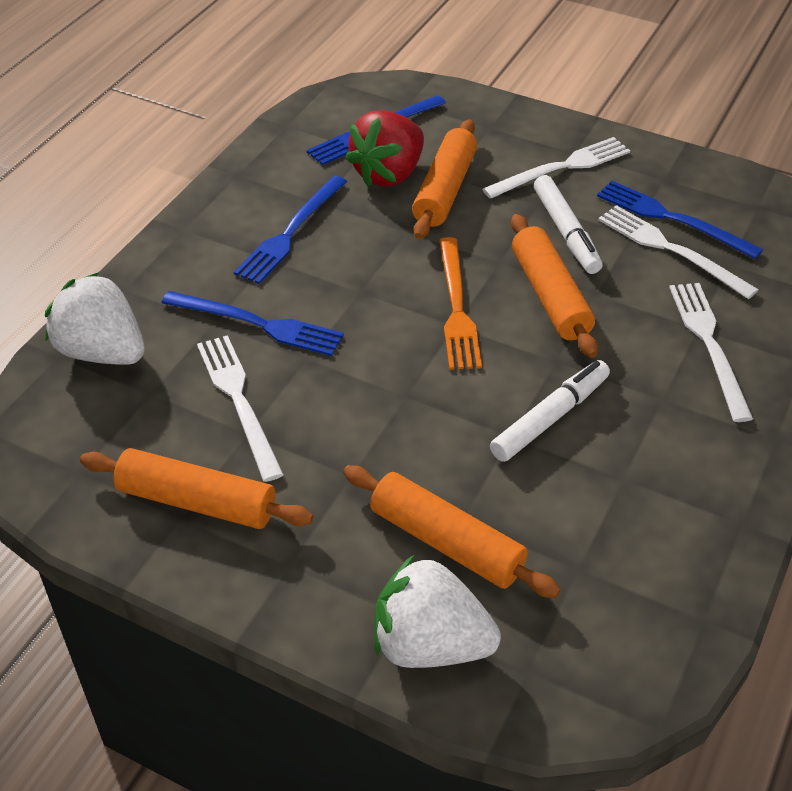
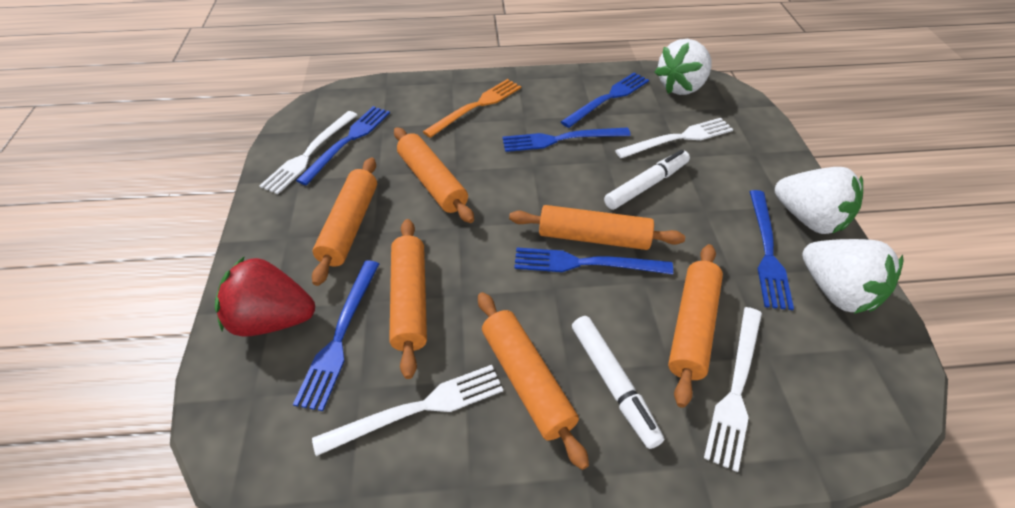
blue fork: [162,291,344,356] [234,176,347,284] [307,95,446,165] [597,181,763,259] = 4 -> [293,260,379,411] [296,106,390,185] [502,127,631,152] [514,247,673,274] [561,72,649,128] [750,190,794,310] = 6
orange rolling pin: [80,448,313,529] [343,465,561,598] [412,119,477,239] [511,214,598,358] = 4 -> [312,158,377,286] [389,219,427,379] [394,127,474,223] [478,292,589,470] [509,205,685,250] [668,244,723,408] = 6
white strawberry: [45,272,145,365] [374,554,501,668] = 2 -> [655,39,712,95] [775,167,863,234] [802,239,904,314] = 3

